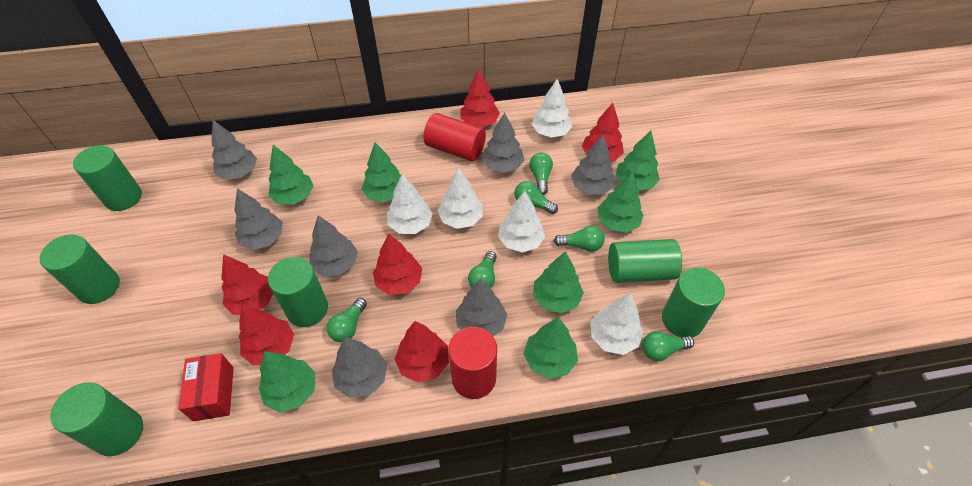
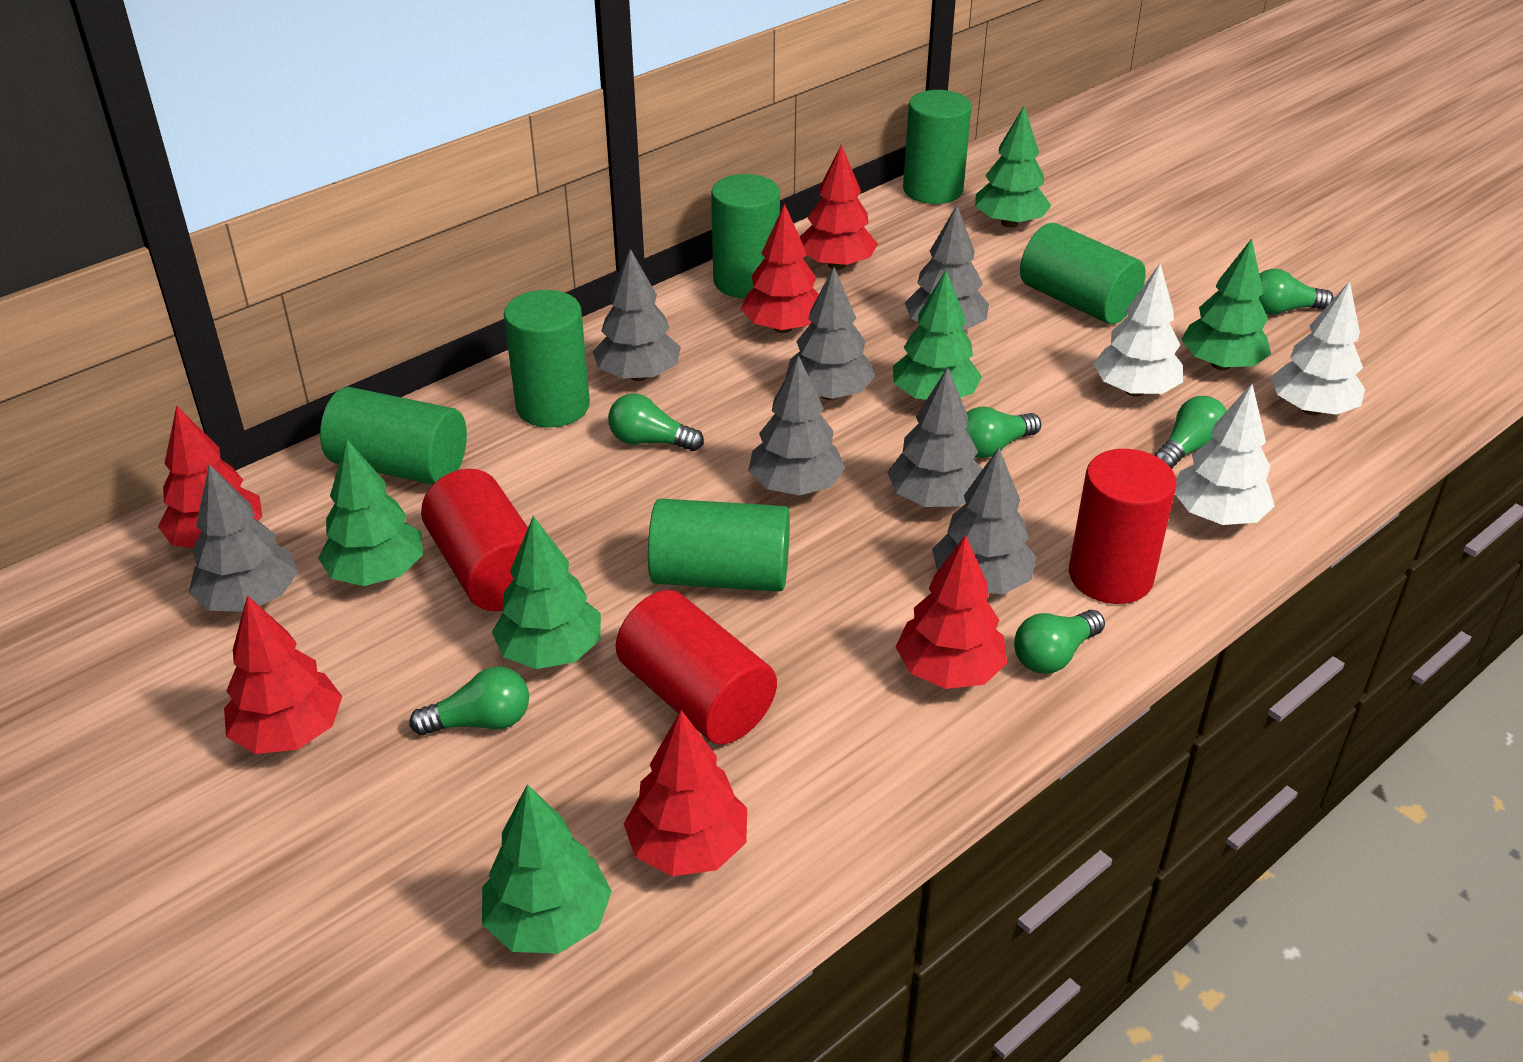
green tree: [259,351,315,413] [268,145,313,205] [362,142,401,203] [523,317,578,379] [533,251,584,313] [597,172,644,233] [615,131,660,190] = 7 -> [318,439,423,586] [482,784,612,954] [492,516,601,669] [893,270,982,400] [975,106,1051,228] [1181,239,1271,370] = 6
red box: [178,353,234,421] = 1 -> none = 0
red cylinder: [423,113,486,162] [448,327,497,399] = 2 -> [421,469,528,611] [616,590,777,744] [1069,449,1177,604] = 3
white tree: [387,174,433,234] [438,168,483,229] [498,191,545,253] [532,79,572,138] [590,293,643,355] = 5 -> [1093,264,1183,397] [1175,384,1275,525] [1271,281,1365,415] = 3

